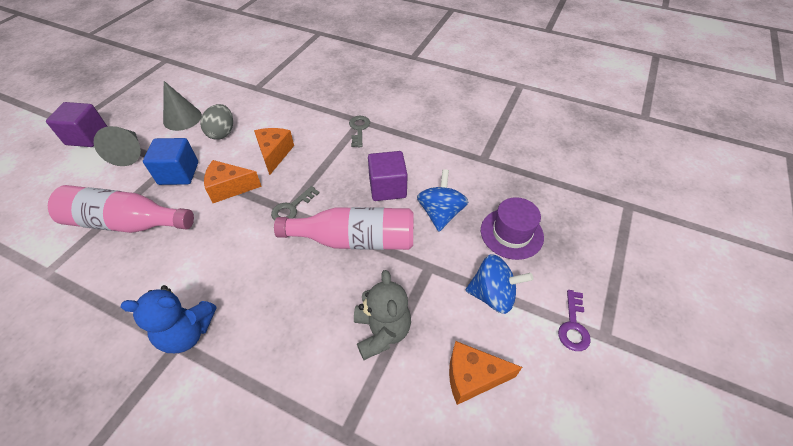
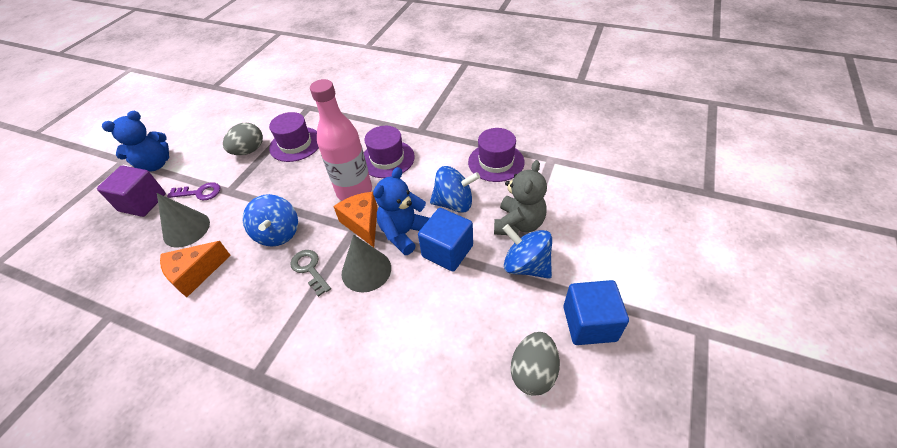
blue cube: [143,138,198,185] = 1 -> [418,208,473,271] [563,280,629,345] = 2
blue spinning top: [417,169,468,232] [465,254,533,314] = 2 -> [243,194,298,246] [430,166,480,213] [503,224,552,279] = 3
blue teddy bear: [120,285,216,353] = 1 -> [102,111,169,172] [373,167,430,255] = 2
grey egg: [200,104,233,140] = 1 -> [223,123,263,155] [511,332,560,396] = 2
grey key: [271,186,320,220] [349,116,370,147] = 2 -> [290,250,331,297] = 1
orange cheese: [204,160,262,203] [254,128,294,175] [449,341,522,405] = 3 -> [160,241,231,297] [333,192,378,247] = 2
pink bottle: [48,185,194,233] [274,207,414,250] = 2 -> [310,79,372,201] = 1
purple cube: [46,102,108,147] [368,151,408,201] = 2 -> [97,165,166,217] = 1
purple hat: [481,197,544,260] = 1 -> [269,112,319,162] [364,126,415,178] [468,128,525,182] = 3

